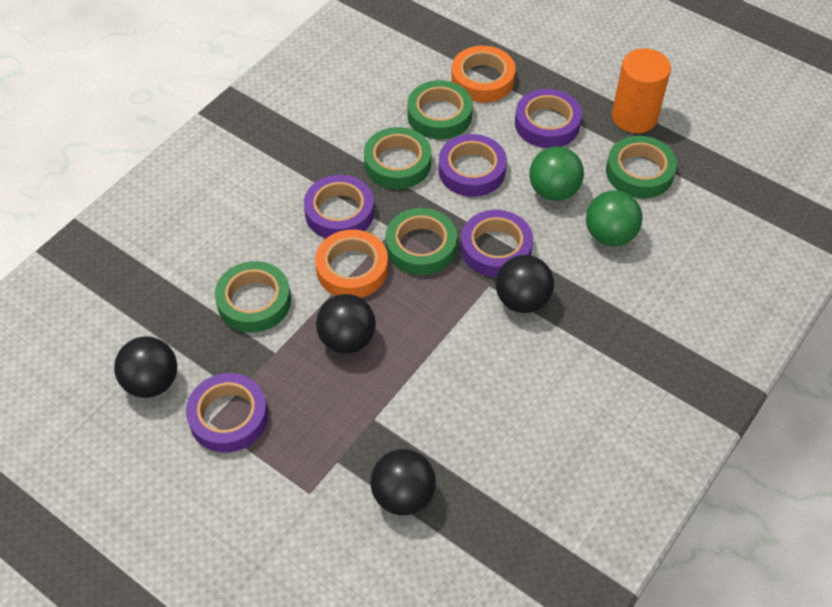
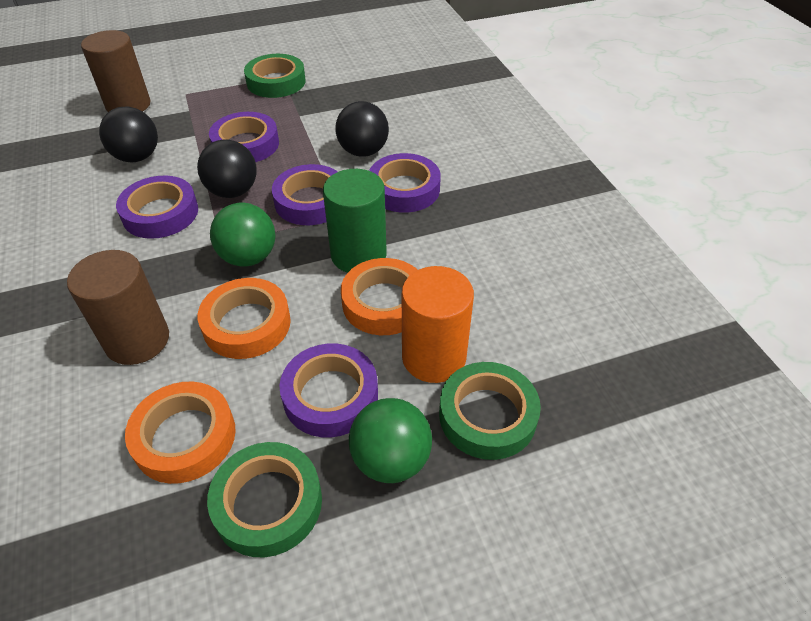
black ball: [114,337,177,398] [316,294,376,354] [370,449,436,515] [496,255,554,313] = 4 -> [99,107,158,162] [197,139,257,198] [335,101,389,157] = 3
brown cylinder: none = 0 -> [67,250,169,365] [81,30,151,112] = 2
green cylinder: none = 0 -> [323,169,387,273] = 1
green tape: [215,261,291,333] [364,127,431,189] [386,208,457,276] [407,80,473,139] [606,136,677,199] = 5 -> [207,442,322,557] [244,54,306,98] [439,362,541,460] = 3
orange tape: [315,229,388,298] [451,46,516,102] = 2 -> [125,382,236,484] [198,278,291,359] [341,258,418,335] = 3

